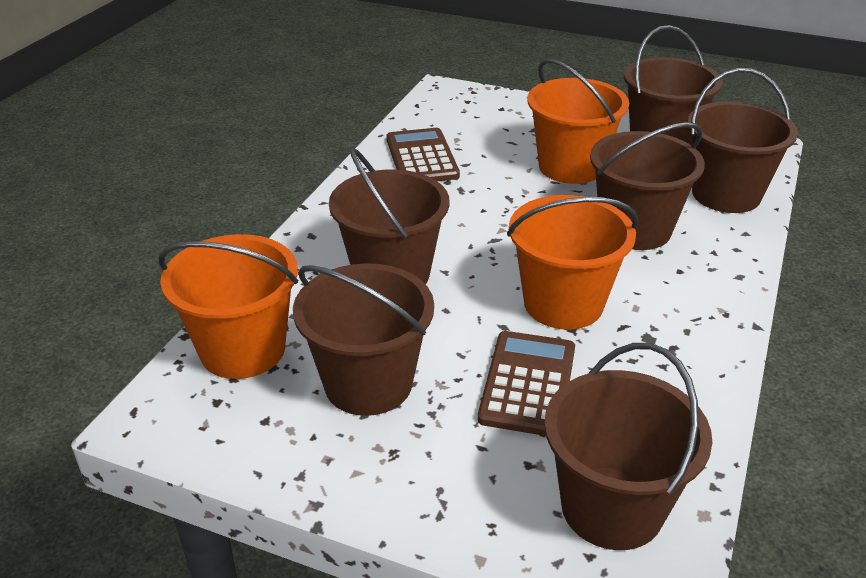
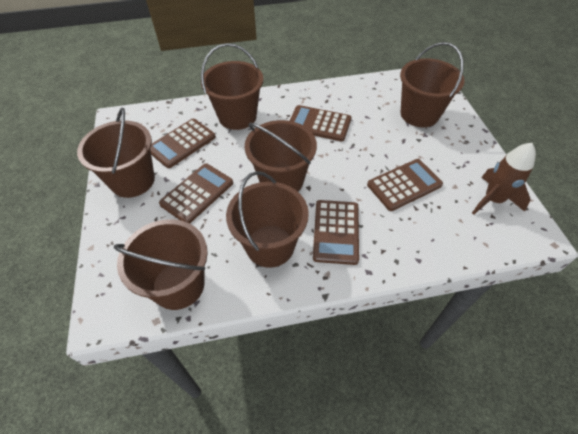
brown calculator: [386,128,460,181] [478,331,575,436] = 2 -> [150,119,216,168] [159,164,233,223] [290,105,351,141] [313,200,359,265] [367,159,443,211] = 5
brown rocket: none = 0 -> [472,143,536,215] = 1
orange bucket: [159,234,298,379] [507,195,638,330] [527,59,629,184] = 3 -> none = 0

